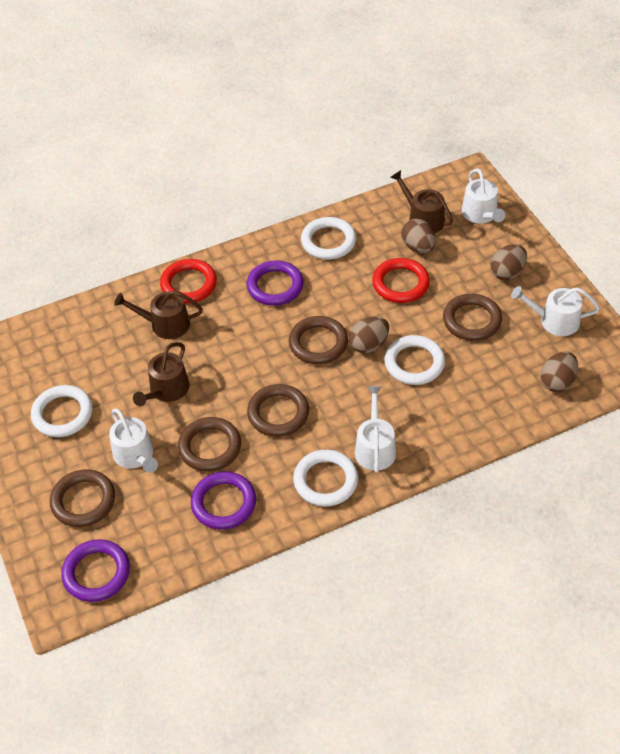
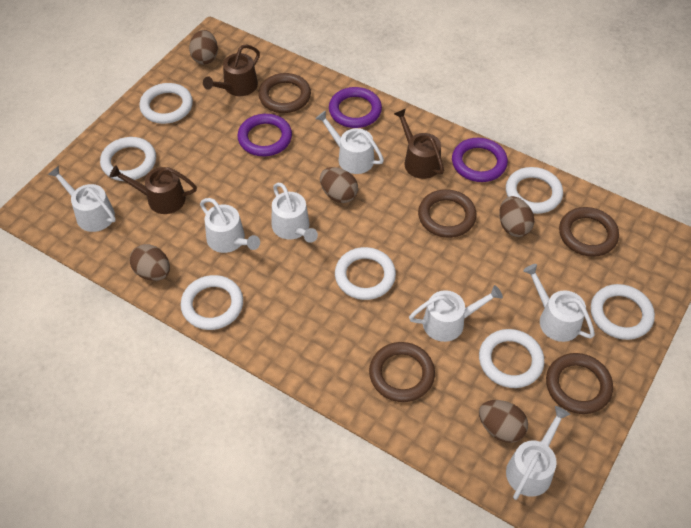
brown egg: [349,316,389,353] [401,219,436,253] [491,244,527,281] [541,351,578,392] = 4 -> [130,244,170,281] [189,30,218,64] [320,167,358,203] [479,400,528,443] [499,196,534,237] = 5
red ring: [160,259,217,304] [372,258,430,303] = 2 -> none = 0
white ring: [31,385,93,437] [293,450,358,507] [301,217,356,260] [384,335,445,385] = 4 -> [100,137,156,181] [139,83,193,124] [181,275,243,330] [335,247,396,300] [479,329,545,388] [506,167,563,214] [591,284,655,340] = 7
white watering can: [109,408,158,473] [355,386,396,473] [462,168,505,224] [511,286,600,336] = 4 -> [48,166,116,232] [200,198,260,253] [272,183,318,243] [315,111,384,174] [409,285,503,342] [506,406,570,500] [523,264,595,342] = 7

